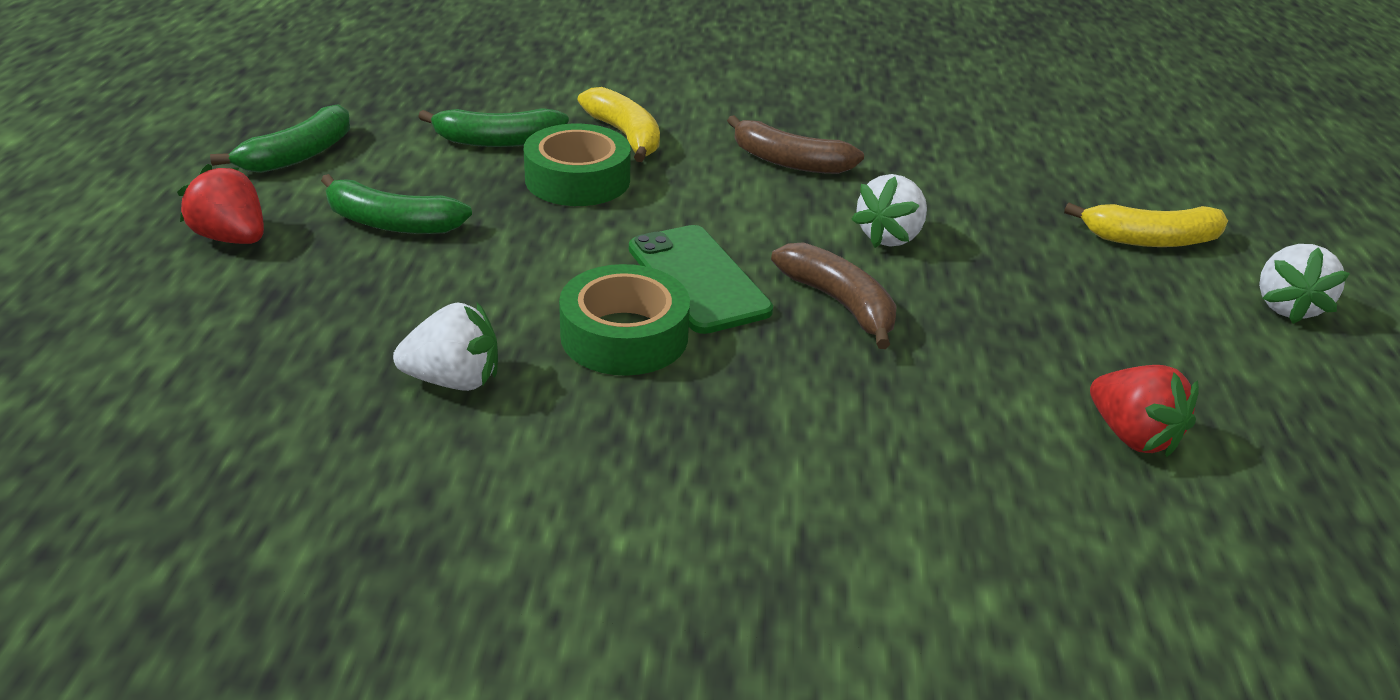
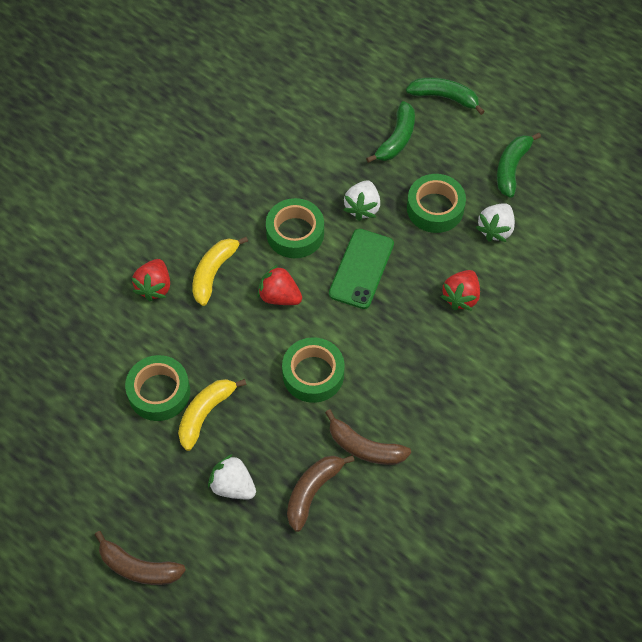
brown banana: [727,115,864,174] [771,242,897,349] = 2 -> [95,531,186,585] [287,455,355,532] [325,409,411,465] = 3
green tape: [524,124,631,206] [559,264,690,376] = 2 -> [125,355,190,421] [266,198,324,258] [282,337,345,403] [407,174,466,233] = 4
red strawberry: [177,164,264,244] [1090,365,1199,457] = 2 -> [132,259,170,301] [257,265,302,305] [440,270,480,310] = 3

